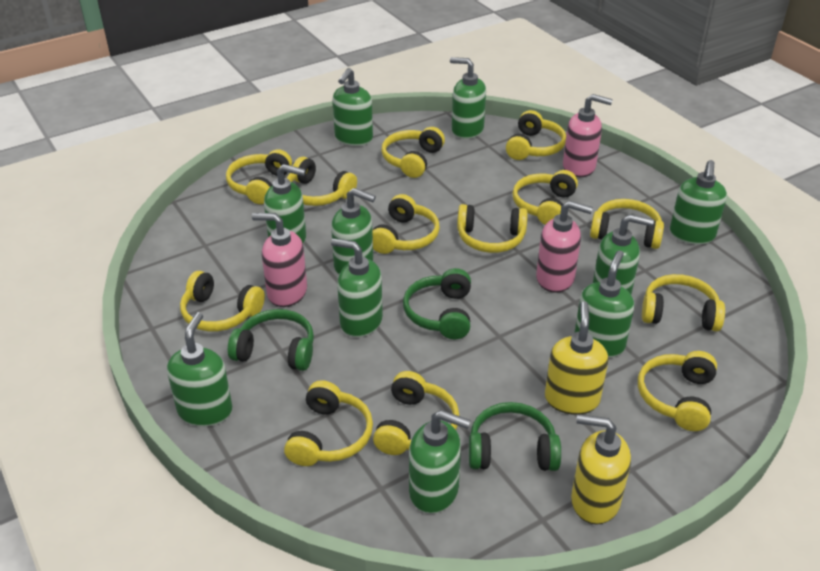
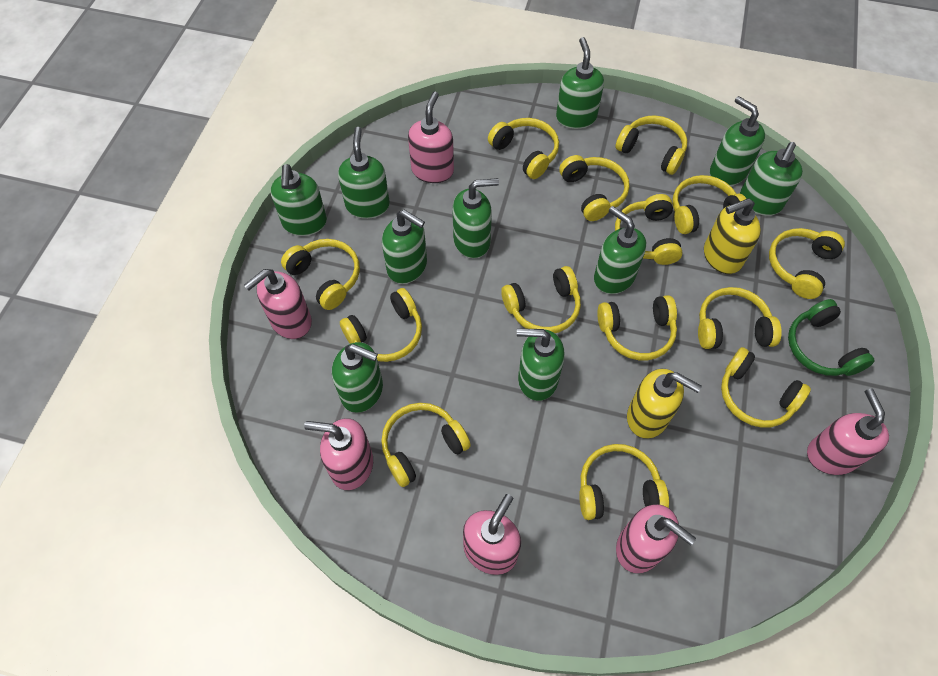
green headphones: [228,309,314,371] [403,268,471,339] [469,402,561,471] = 3 -> [788,299,875,376] = 1
pink soap dispenser: [252,213,307,307] [536,201,593,293] [563,94,613,177] = 3 -> [244,269,312,339] [304,418,373,490] [408,91,454,183] [463,494,521,575] [616,504,696,573] [807,388,889,475] = 6
yellow headphones: [180,271,265,331] [226,149,292,204] [284,380,373,466] [287,157,357,206] [372,194,440,254] [373,371,459,455] [382,127,445,178] [457,204,528,253] [506,110,566,160] [512,170,578,225] [590,199,664,249] [638,351,717,431] [642,274,725,332] = 13 -> [281,239,360,310] [340,288,422,362] [381,403,471,487] [488,118,559,179] [501,266,581,333] [559,155,630,221] [579,444,669,520] [597,295,677,360] [615,115,687,175] [615,194,683,265] [673,175,746,234] [698,287,782,349] [721,347,811,428] [769,228,845,299] = 14

